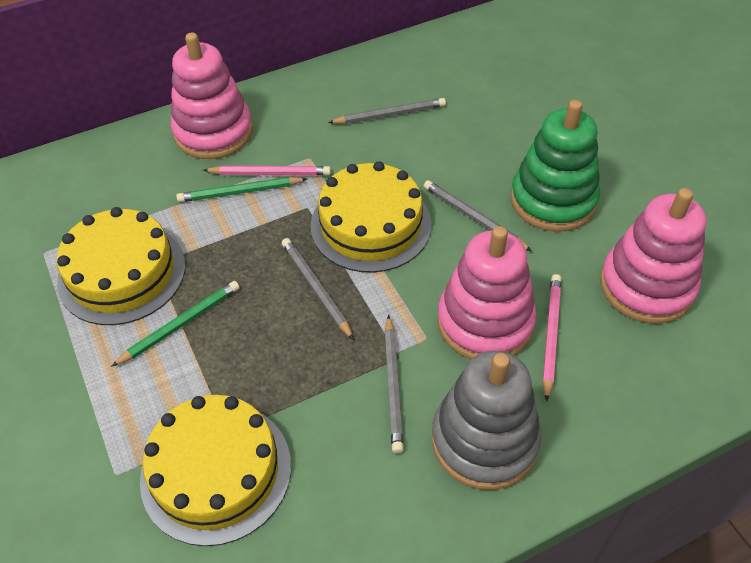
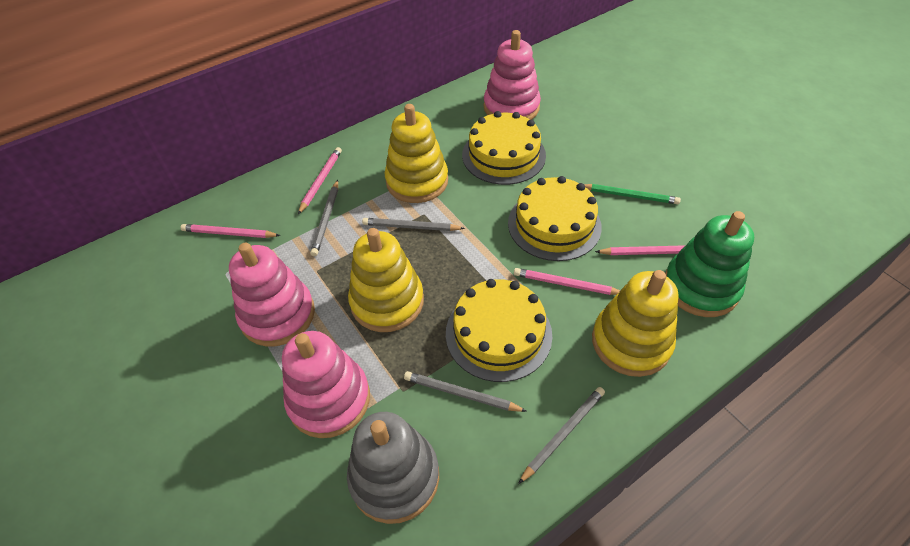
green pencil: [111,281,240,367] [176,177,307,202] = 2 -> [584,184,681,204] = 1
pink pencil: [203,166,331,175] [543,274,561,402] = 2 -> [180,224,281,238] [298,147,342,214] [514,268,620,295] [595,245,686,255] = 4
yellow stacking toy: none = 0 -> [348,228,424,332] [385,104,448,203] [592,270,679,377] = 3

